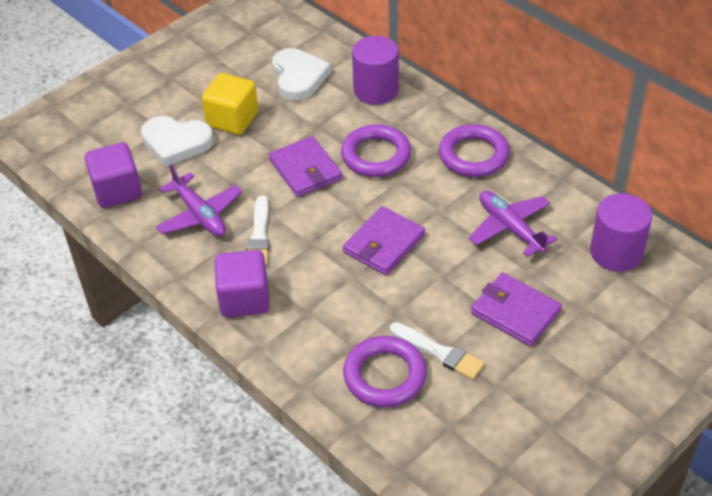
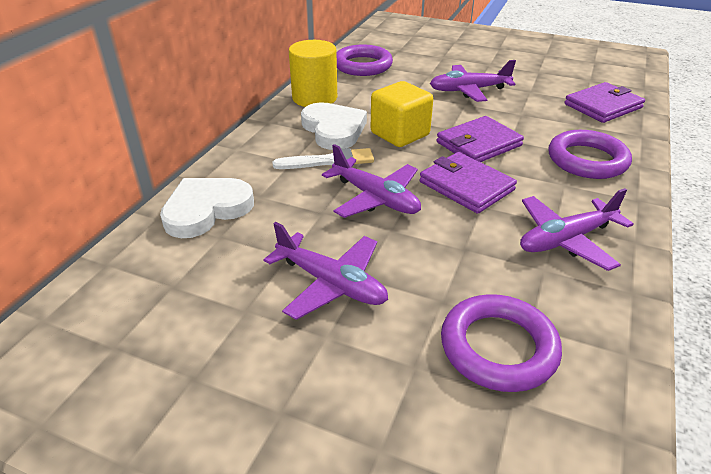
purple cube: [84,142,142,208] [215,250,270,318] = 2 -> none = 0
purple cylinder: [352,36,399,105] [590,193,652,272] = 2 -> none = 0
purple plane: [156,164,242,236] [469,191,557,257] = 2 -> [264,222,388,320] [322,144,421,218] [430,60,516,102] [520,188,634,271] = 4
white brush: [246,195,270,266] [390,322,484,380] = 2 -> [272,148,374,169] = 1
yellow cylinder: none = 0 -> [289,40,337,107] = 1

